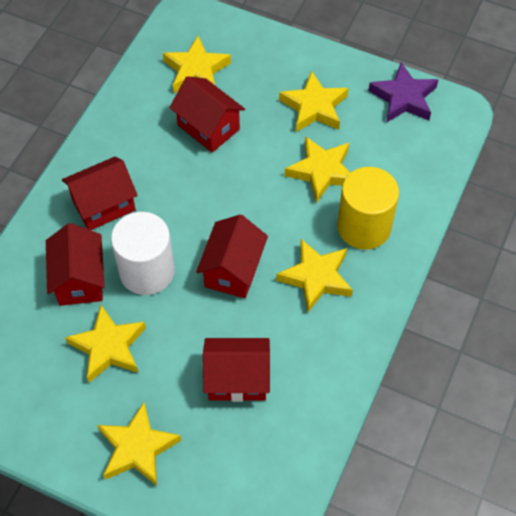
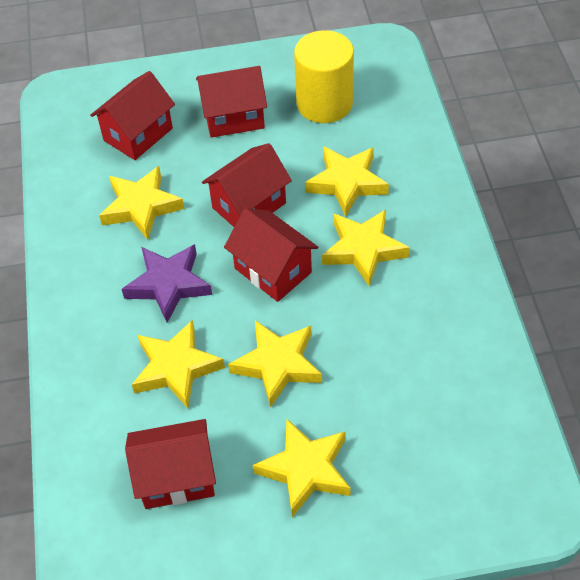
white cylinder: [111,212,175,295] = 1 -> none = 0

